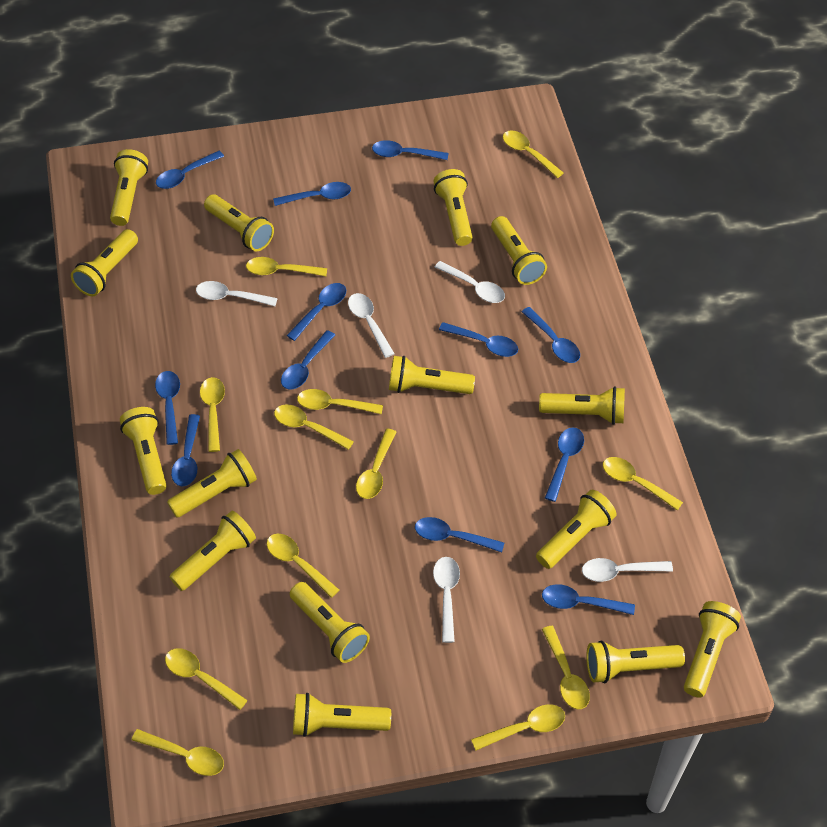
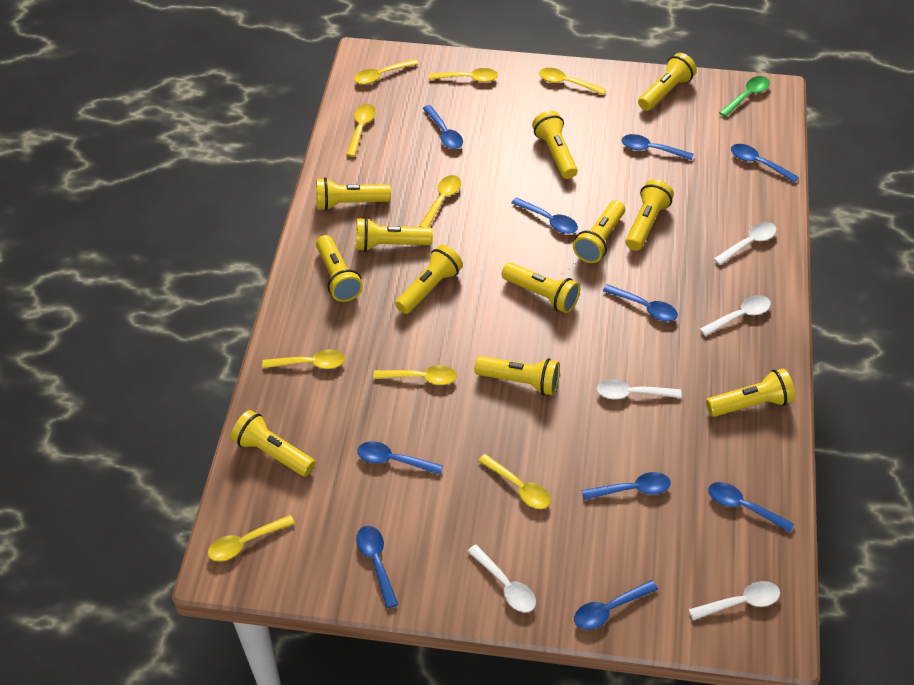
blue spoon: [155,371,180,445] [156,151,224,189] [171,414,200,486] [273,182,351,206] [281,330,335,390] [286,283,346,341] [372,140,448,160] [415,517,504,553] [439,322,518,357] [522,307,580,363] [542,584,635,615] [545,427,584,502] = 12 -> [356,526,398,608] [357,441,443,475] [423,105,463,149] [511,197,578,234] [574,580,658,630] [582,472,671,500] [603,284,678,322] [622,134,694,160] [708,482,794,533] [731,144,799,183] = 10
green spoon: none = 0 -> [719,76,770,117] = 1
yellow flashlight: [71,229,138,296] [110,149,148,226] [120,407,167,495] [167,449,257,518] [170,511,256,591] [204,194,274,251] [290,582,370,663] [293,693,391,737] [389,356,475,394] [434,169,473,246] [491,216,547,285] [536,490,617,569] [539,386,625,425] [586,641,685,683] [684,601,741,698] = 15 -> [231,410,315,477] [316,177,391,211] [316,235,363,302] [356,217,433,252] [395,245,463,314] [474,356,560,395] [502,263,580,313] [532,111,578,179] [573,200,625,263] [625,179,674,251] [638,53,697,111] [706,368,795,417] = 12
yellow spoon: [132,729,224,776] [165,648,248,710] [200,377,225,452] [246,257,327,276] [267,534,339,598] [274,404,354,450] [297,389,383,414] [356,429,396,499] [471,704,565,751] [503,130,564,178] [542,626,590,710] [603,457,683,511] = 12 -> [208,515,295,562] [262,350,345,369] [346,104,376,157] [354,59,418,84] [373,365,457,385] [419,175,461,227] [429,68,498,82] [478,454,551,509] [539,68,606,95] = 9

